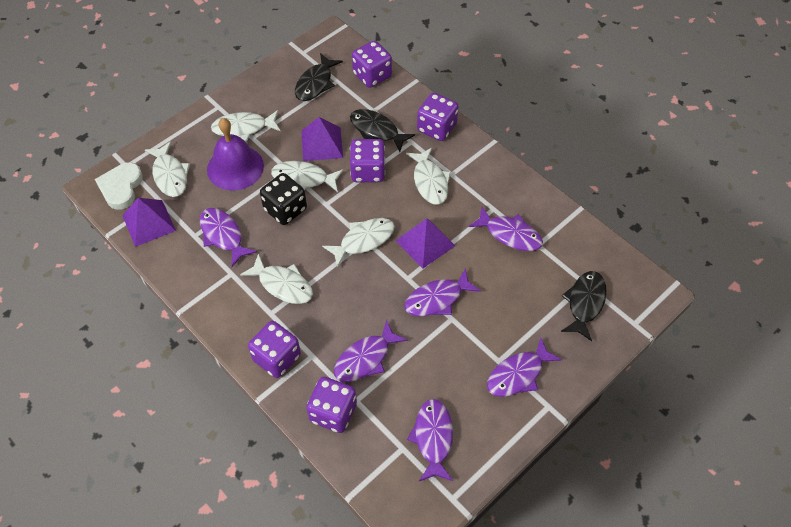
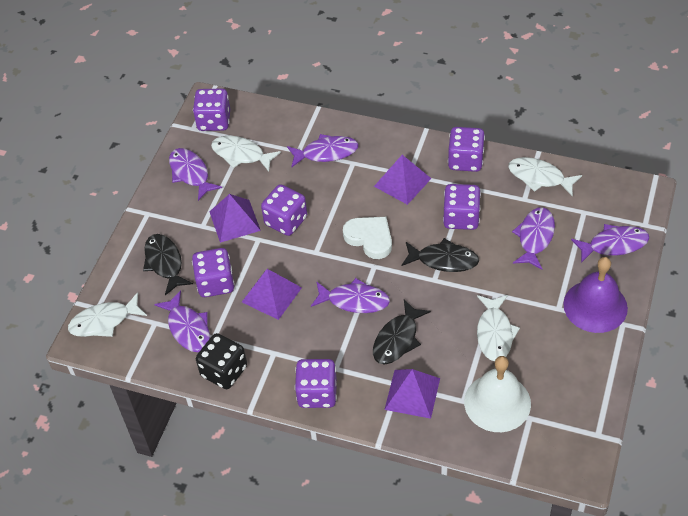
purple dice: [248,321,301,378] [306,377,357,433] [350,139,385,182] [352,41,392,88] [417,93,459,141] = 5 -> [192,248,235,297] [193,89,230,131] [261,184,307,236] [295,359,337,408] [443,184,481,230] [448,127,485,172] = 6
purple pyramid: [122,198,176,247] [301,117,343,161] [396,218,455,269] = 3 -> [209,194,261,243] [242,269,302,320] [374,155,432,205] [384,369,440,419] = 4
white bell: none = 0 -> [464,356,531,432] = 1
white fish: [145,141,190,197] [211,110,281,142] [240,254,313,304] [271,161,344,192] [322,218,395,268] [406,147,451,205] = 6 -> [68,292,147,337] [211,136,281,172] [477,295,520,361] [508,157,582,197] = 4

